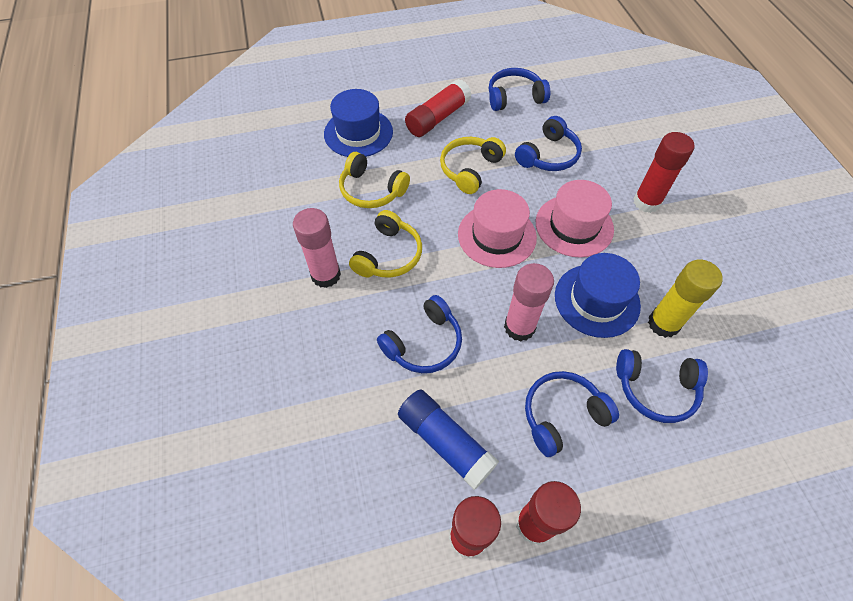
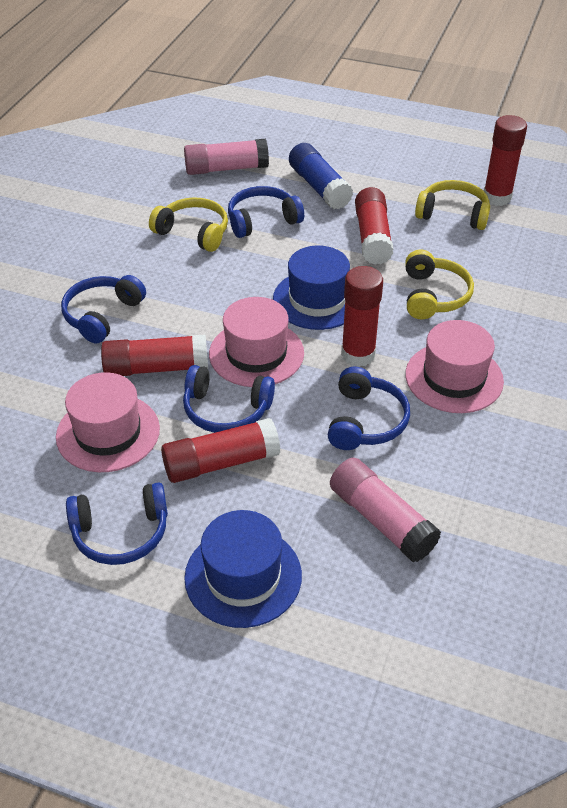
pink hat: [458,189,537,268] [536,180,614,258] = 2 -> [56,372,160,472] [209,297,304,387] [405,320,504,413] = 3
red glue stick: [405,79,472,137] [449,496,501,559] [516,481,581,545] [633,132,694,213] = 4 -> [101,334,208,376] [161,418,280,483] [341,266,383,367] [355,187,393,265] [484,115,527,206] = 5
yellow glue stick: [648,260,723,338] = 1 -> none = 0

